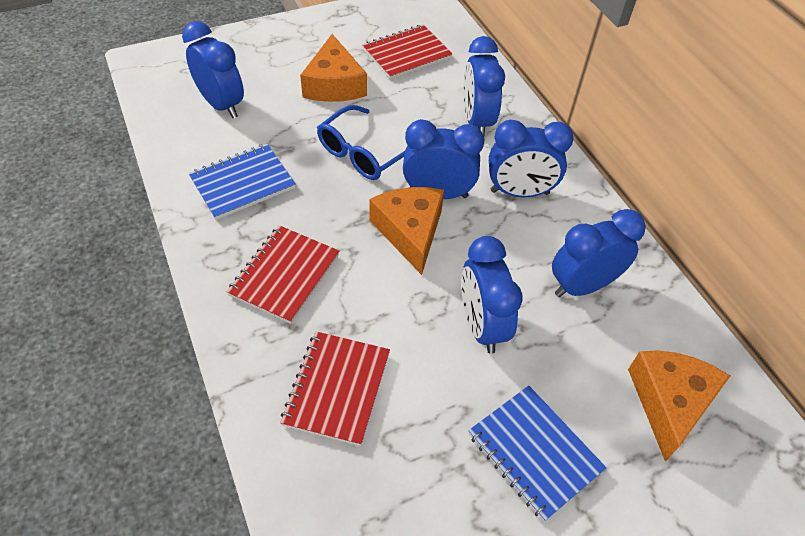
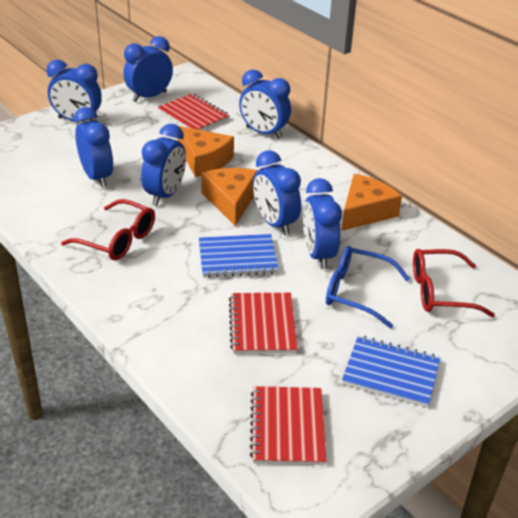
blue clock: [182,21,244,118] [403,119,484,199] [461,236,522,354] [463,36,505,136] [489,120,574,197] [552,209,646,297] = 6 -> [46,60,102,122] [74,107,113,188] [123,36,173,102] [141,124,186,206] [239,69,291,139] [253,150,301,235] [303,178,342,269] = 7
red glasses: none = 0 -> [61,199,155,260] [413,249,495,317] = 2

